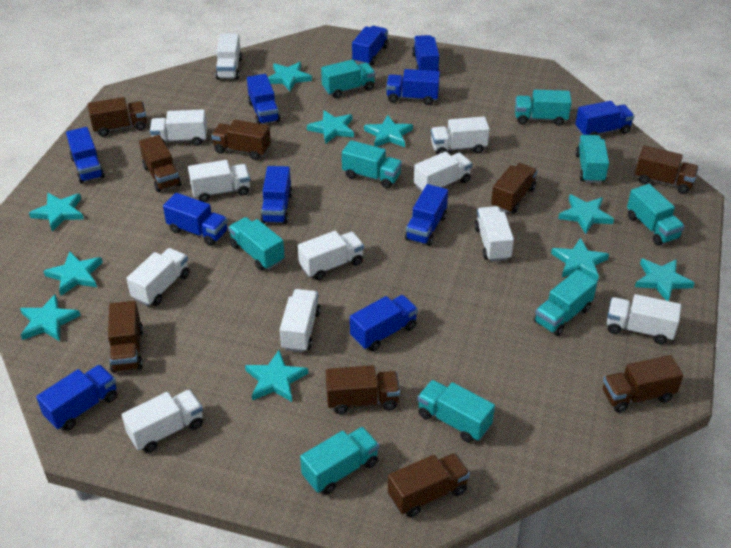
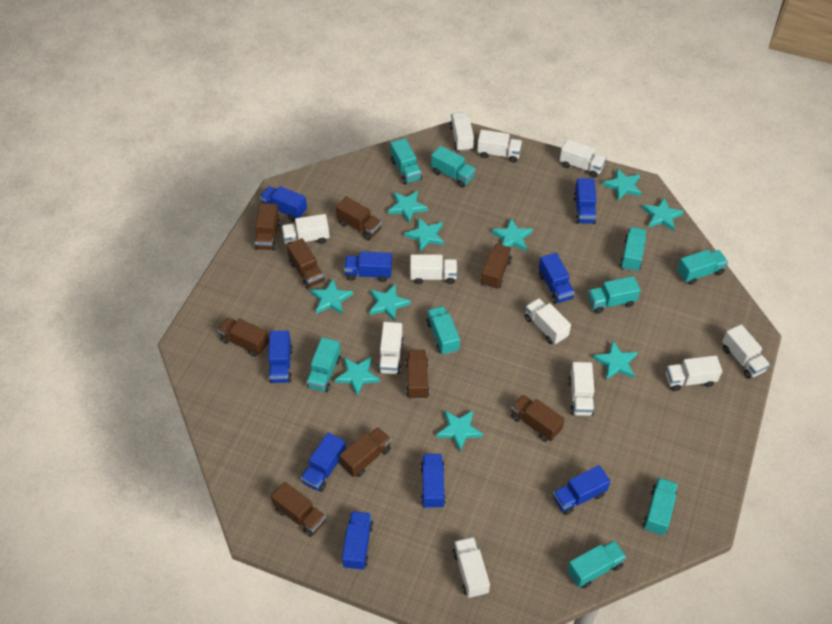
blue truck: [36,365,117,431] [66,127,105,183] [163,193,228,246] [247,74,280,124] [260,166,292,224] [350,295,418,351] [352,26,388,65] [386,69,440,105] [405,184,448,246] [412,35,439,71] [575,101,634,135] = 11 -> [260,186,307,221] [268,331,293,383] [301,433,346,492] [342,511,374,570] [344,252,392,282] [420,454,446,509] [539,253,575,304] [553,465,611,515] [573,178,596,224] = 9

